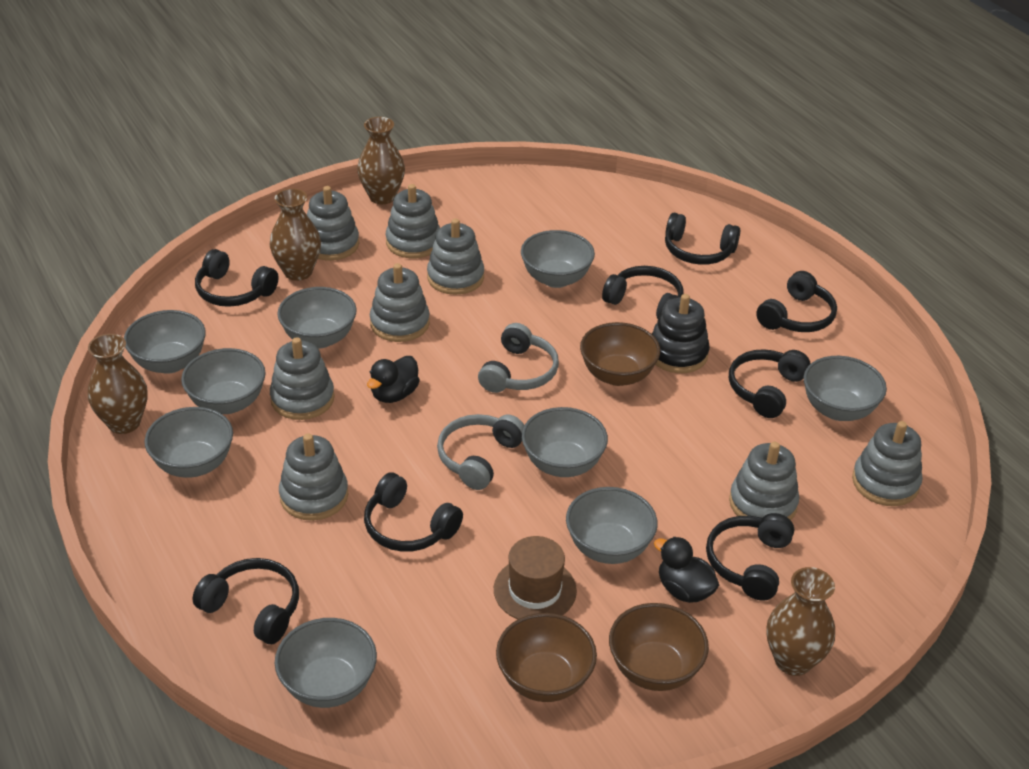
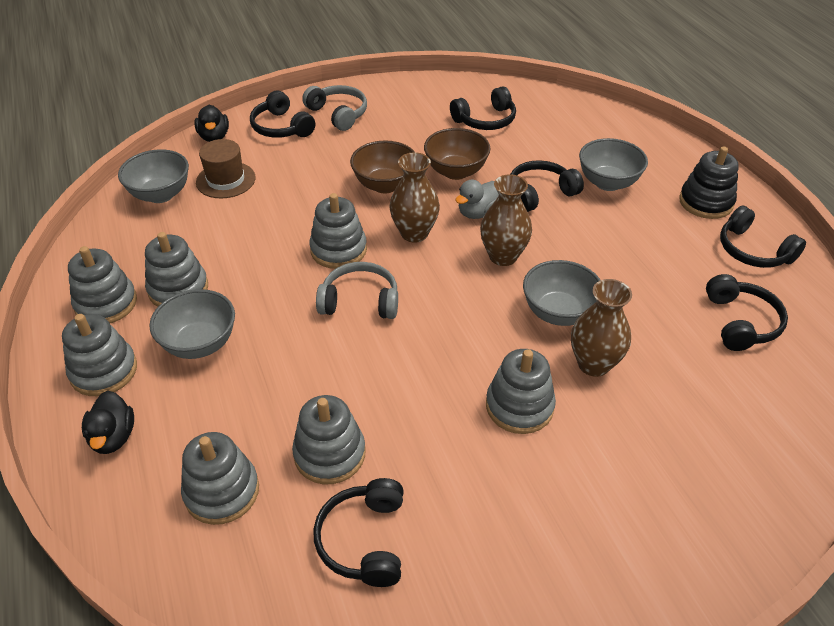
black headphones: [192,558,299,644] [195,249,279,307] [364,472,463,552] [602,266,683,319] [665,213,740,265] [706,513,794,601] [729,349,811,418] [756,271,837,332] = 8 -> [250,90,315,138] [313,478,404,587] [450,86,516,130] [511,160,584,212] [706,274,788,351] [720,206,806,268] = 6
brown bowl: [496,613,597,702] [580,322,660,386] [609,603,709,691] = 3 -> [350,140,415,193] [424,128,491,180] = 2
brown vase: [88,334,147,434] [270,188,321,281] [357,117,405,204] [766,567,835,676] = 4 -> [389,152,440,243] [480,174,532,266] [571,279,632,377] = 3
grey bowl: [124,310,206,374] [144,407,233,478] [181,348,266,414] [275,618,377,708] [277,287,357,349] [521,230,595,288] [522,407,608,477] [566,487,658,564] [804,356,887,421] = 9 -> [118,149,189,203] [149,289,235,359] [523,260,600,326] [579,138,648,191] = 4
grey duck: none = 0 -> [455,180,499,219] = 1
grey stacking toy: [270,337,335,420] [279,433,348,521] [307,186,359,261] [370,263,430,342] [385,184,440,258] [427,219,484,295] [729,442,799,520] [852,421,923,506] = 8 -> [62,314,137,396] [68,246,137,323] [145,232,208,307] [181,432,259,525] [292,395,365,484] [309,193,367,269] [486,349,556,434] = 7

